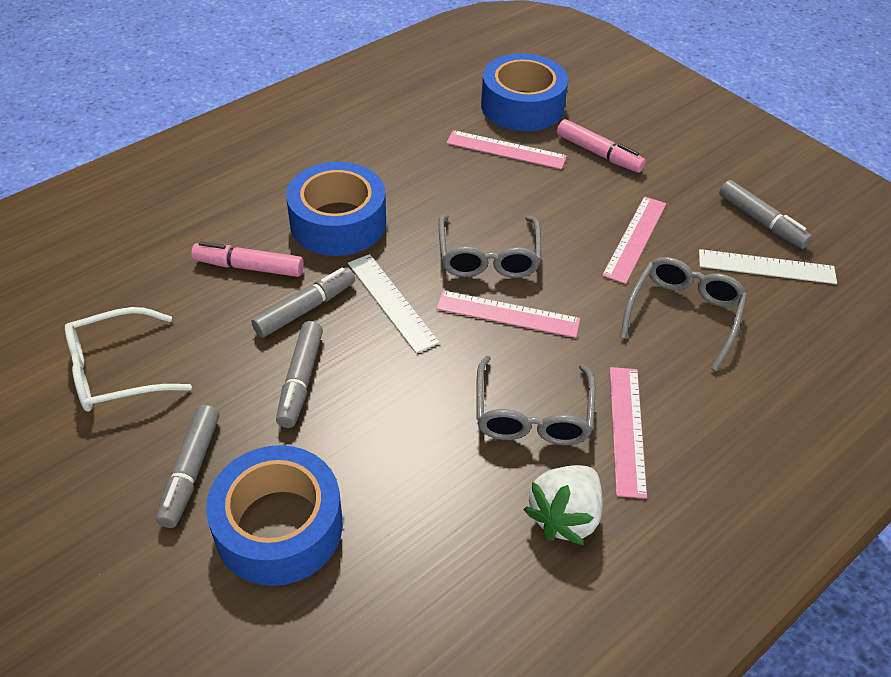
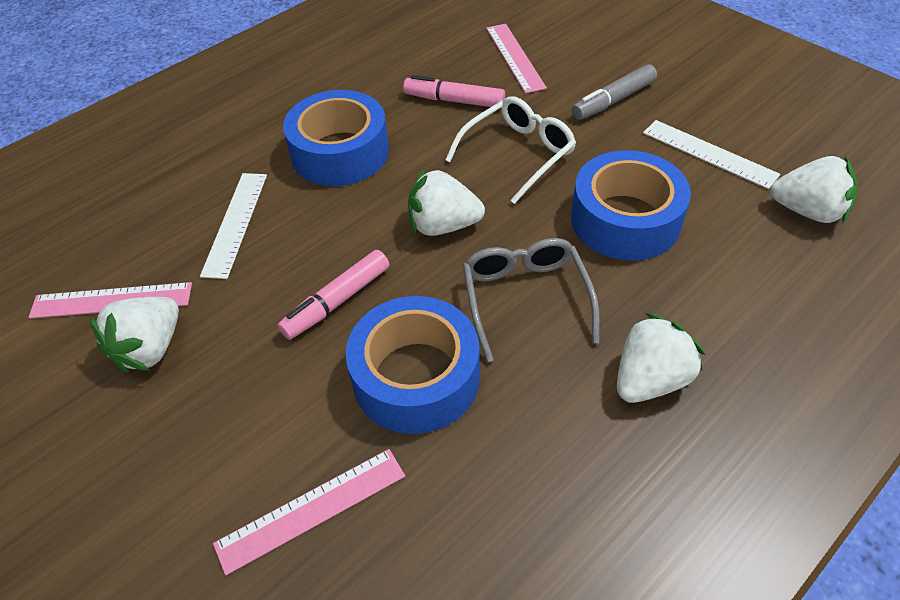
grey glasses: [438,214,541,278] [476,356,596,445] [620,257,747,371] = 3 -> [463,238,600,362] = 1
grey marker: [156,405,219,528] [251,267,355,338] [276,321,323,428] [719,180,812,249] = 4 -> [572,64,657,120] = 1
pink ruler: [436,290,580,338] [446,130,567,169] [602,196,666,284] [610,367,647,499] = 4 -> [28,282,192,319] [213,449,405,575] [486,24,547,93] = 3
white strawberry: [523,465,603,545] = 1 -> [89,297,179,373] [408,169,485,236] [617,312,705,403] [770,156,858,224] = 4

